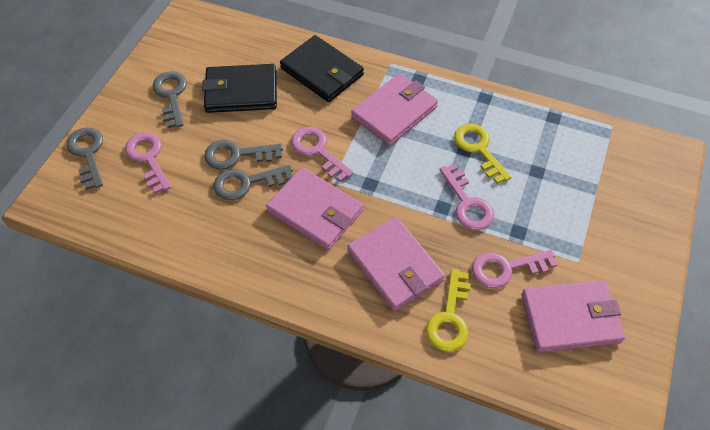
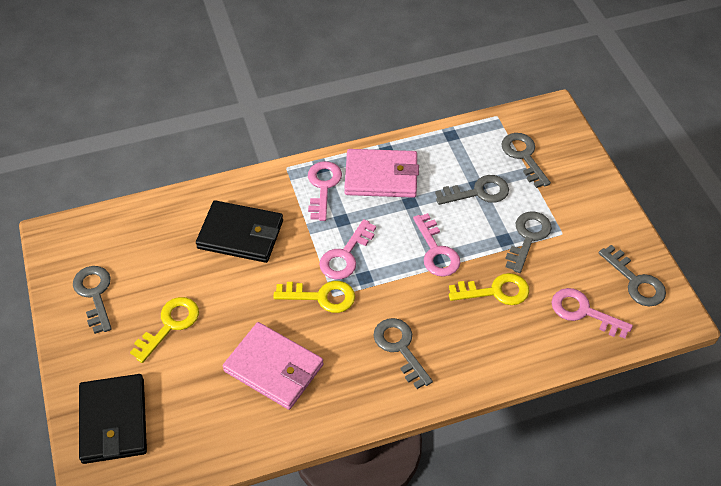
grey key: [66,127,103,190] [152,71,187,128] [204,140,283,170] [214,165,293,200] = 4 -> [73,266,112,334] [373,318,433,389] [435,175,509,205] [501,133,551,188] [505,211,552,273] [599,245,666,306] = 6
pink wallet: [266,167,363,250] [347,217,445,311] [351,73,438,146] [521,280,625,353] = 4 -> [223,322,323,410] [344,149,419,198] = 2
yellow key: [426,269,471,352] [454,124,511,184] = 2 -> [130,297,199,363] [273,281,355,313] [449,273,529,305] = 3

